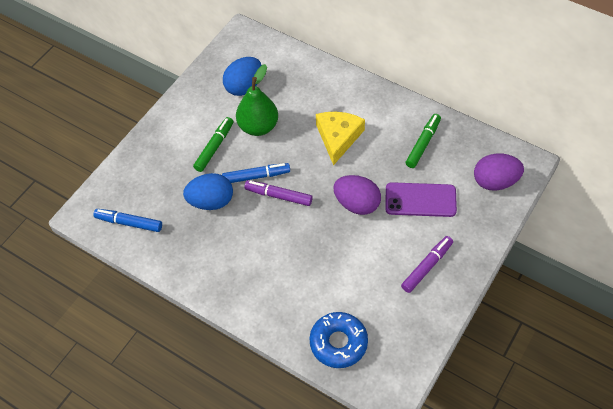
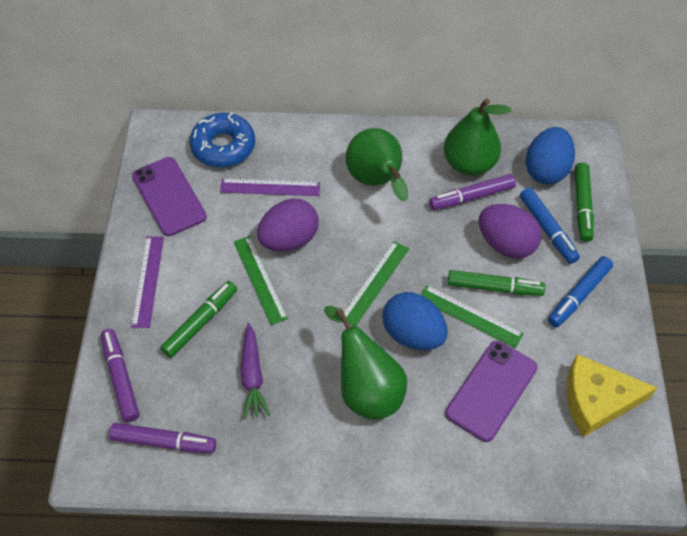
green marker: [193,117,233,172] [406,114,441,168] = 2 -> [160,281,237,358] [448,270,545,296] [575,163,594,242] = 3
green pear: [236,64,278,136] = 1 -> [324,306,407,420] [346,128,408,201] [444,98,511,176] = 3
green ruler: none = 0 -> [234,236,288,325] [344,241,409,326] [421,285,524,348] = 3
purple carrot: none = 0 -> [241,323,270,419] = 1
purple marker: [244,180,313,206] [401,236,453,293] = 2 -> [101,329,139,422] [109,423,216,453] [429,174,516,210] = 3
purple phone: [385,182,457,217] = 1 -> [132,157,207,236] [445,341,537,442] = 2
purple ruler: none = 0 -> [131,236,164,328] [220,178,320,196] = 2

